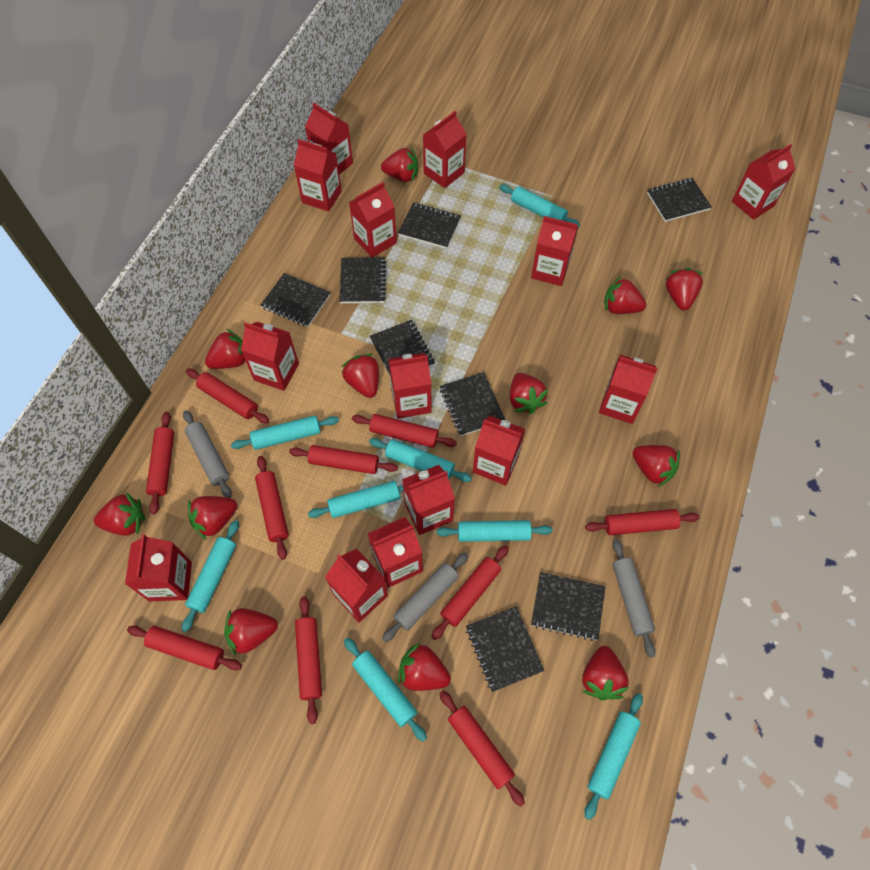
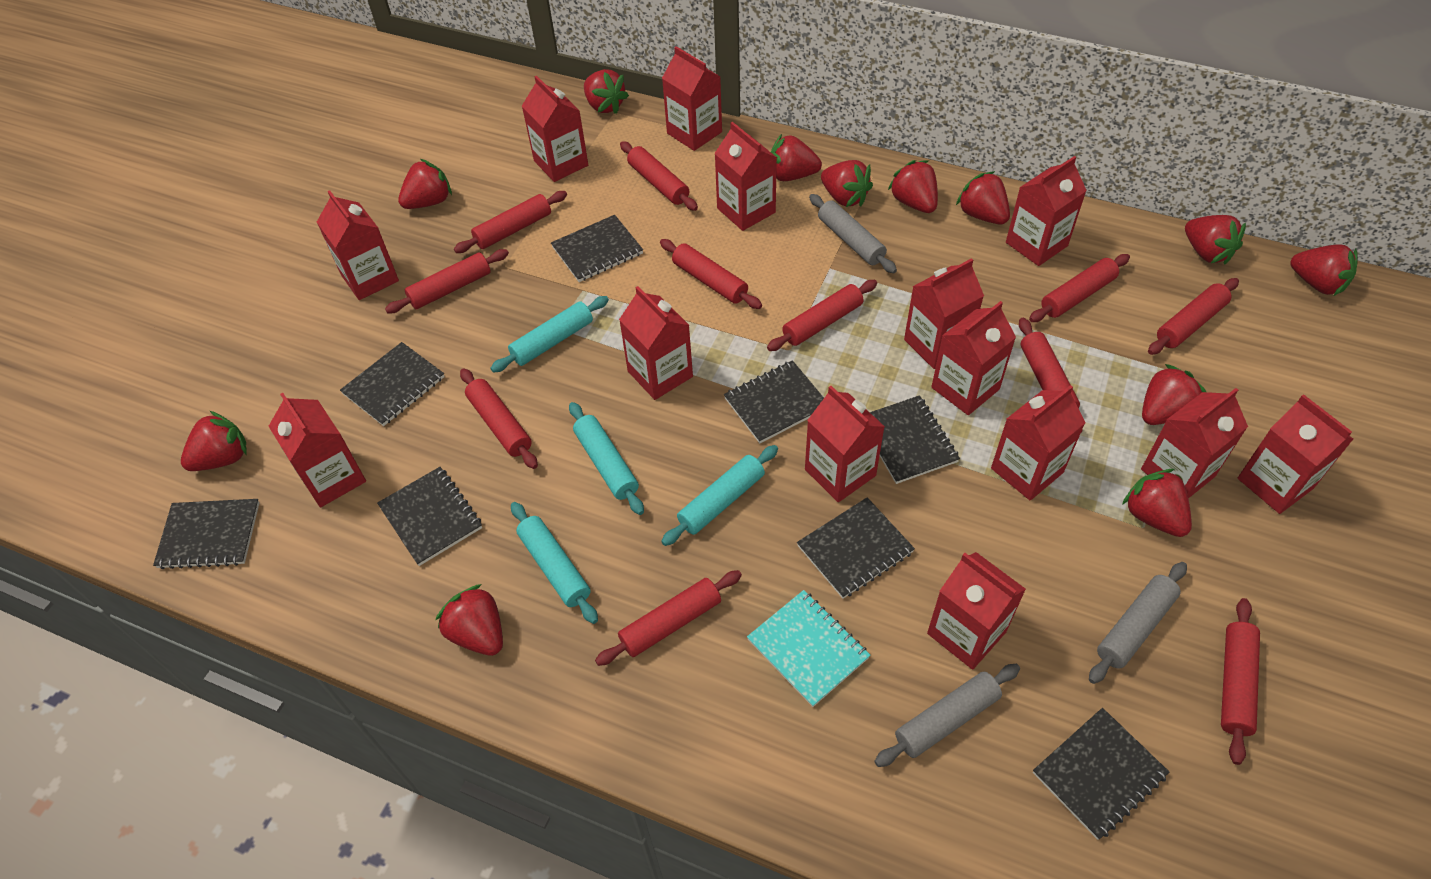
red rolling pin: [127,626,242,670] [146,412,174,514] [186,369,269,424] [255,456,289,560] [289,445,398,474] [295,596,322,724] [352,414,457,448] [431,545,509,640] [439,690,525,806] [585,509,699,535] = 10 -> [385,249,509,313] [454,191,567,253] [460,368,538,469] [595,570,742,666] [620,141,698,211] [660,239,762,309] [767,280,877,351] [1019,318,1082,433] [1029,254,1130,322] [1148,278,1239,355] [1221,598,1260,765] = 11
turquoise notebook: none = 0 -> [747,590,871,707] = 1
turquoise rolling pin: [182,520,239,632] [231,415,339,450] [308,481,403,518] [344,638,427,742] [369,438,472,482] [437,520,553,542] [499,184,580,228] [585,693,643,820] = 8 -> [490,296,609,373] [511,502,598,624] [569,402,644,515] [661,445,778,546] = 4

